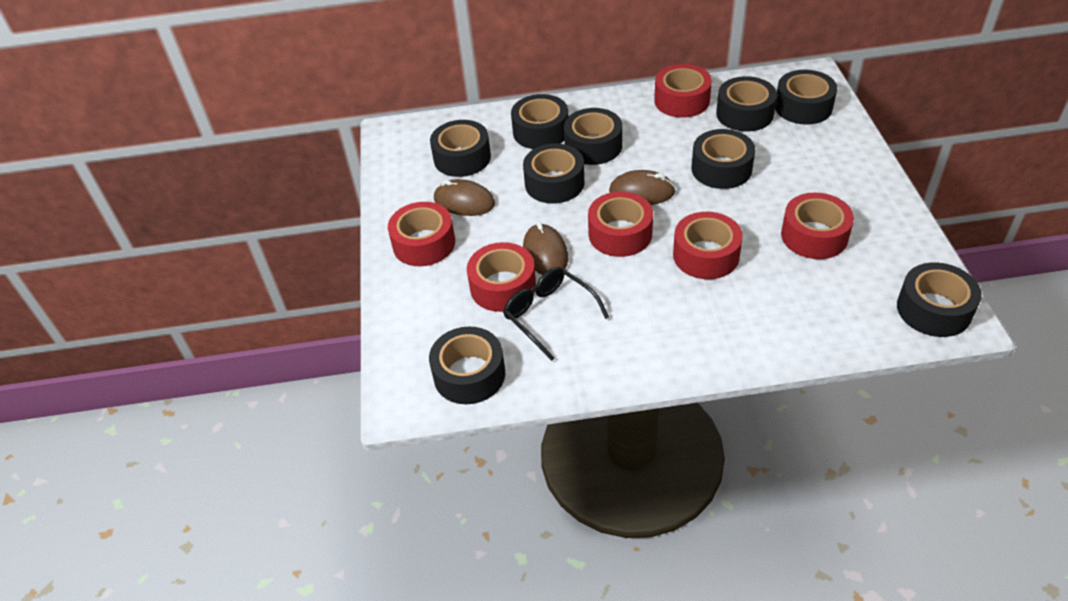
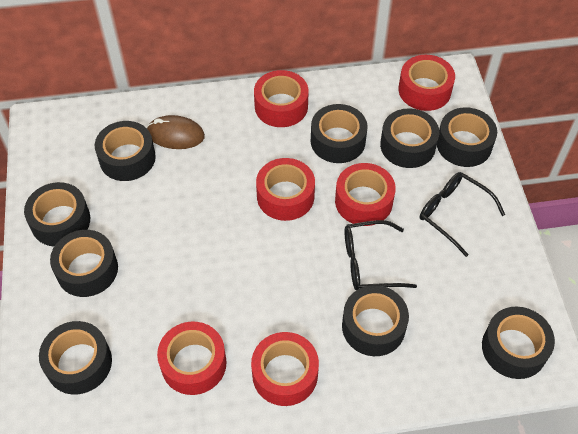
black glasses: [503,267,609,361] = 1 -> [345,220,417,290] [420,172,505,257] = 2
brown mouse: [434,179,495,216] [523,222,568,275] [609,170,676,205] = 3 -> [147,115,205,149] = 1

